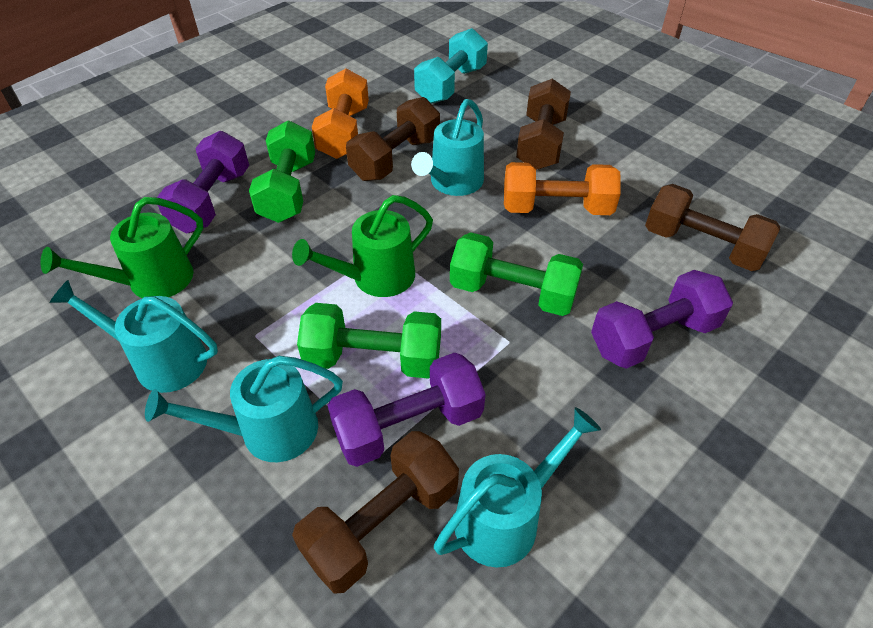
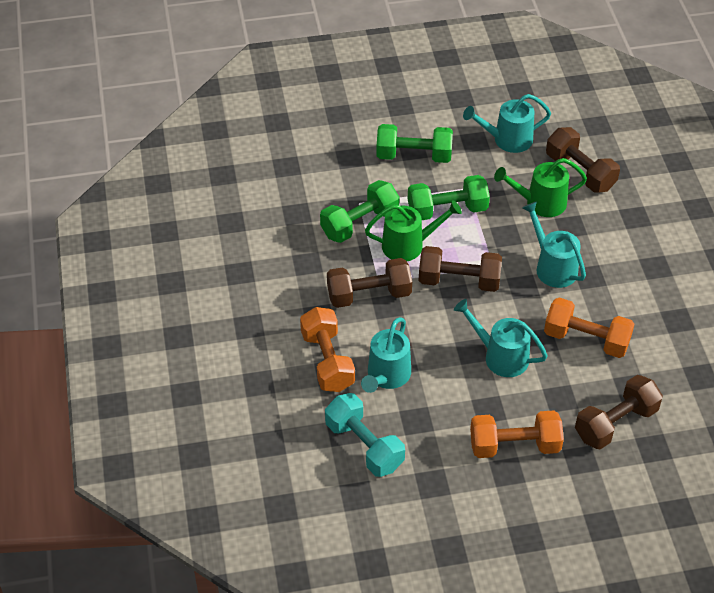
orange dumbbell: [312,68,369,159] [504,162,621,215] = 2 -> [300,307,355,392] [470,410,564,458] [544,297,634,358] = 3
purple dumbbell: [157,131,249,234] [327,353,486,467] [591,270,733,369] = 3 -> none = 0

